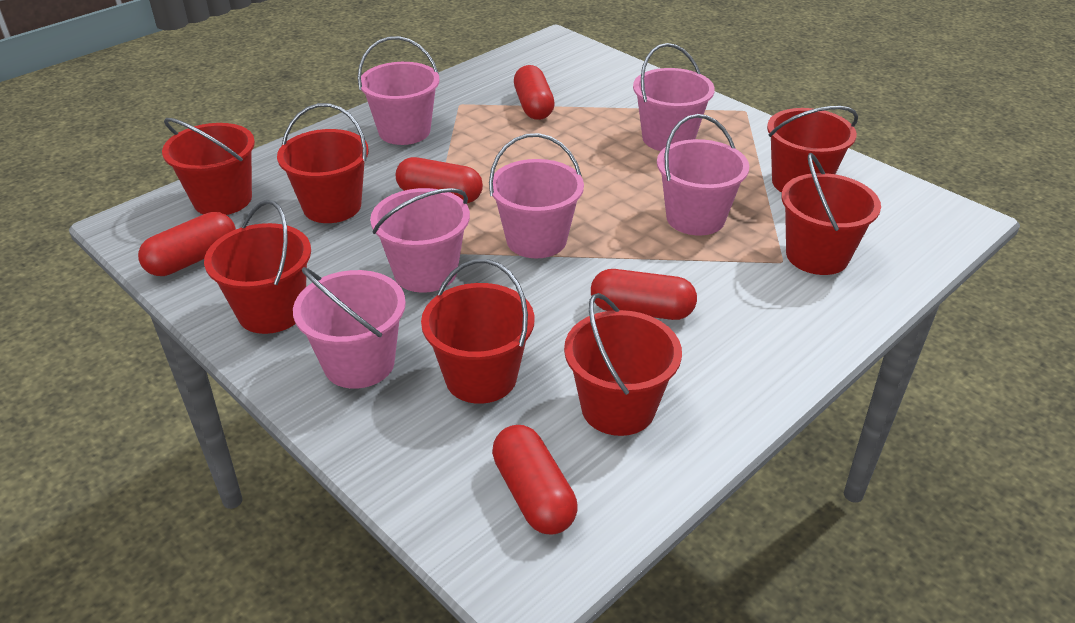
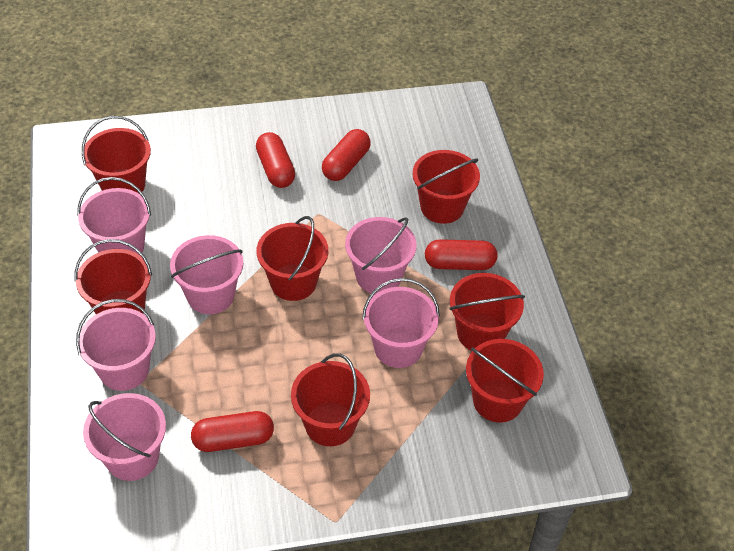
red capsule: [138,212,236,276] [396,157,483,203] [492,425,577,534] [514,65,555,120] [591,269,697,320] = 5 -> [191,411,274,452] [256,132,295,188] [322,129,371,181] [425,239,498,270] = 4

